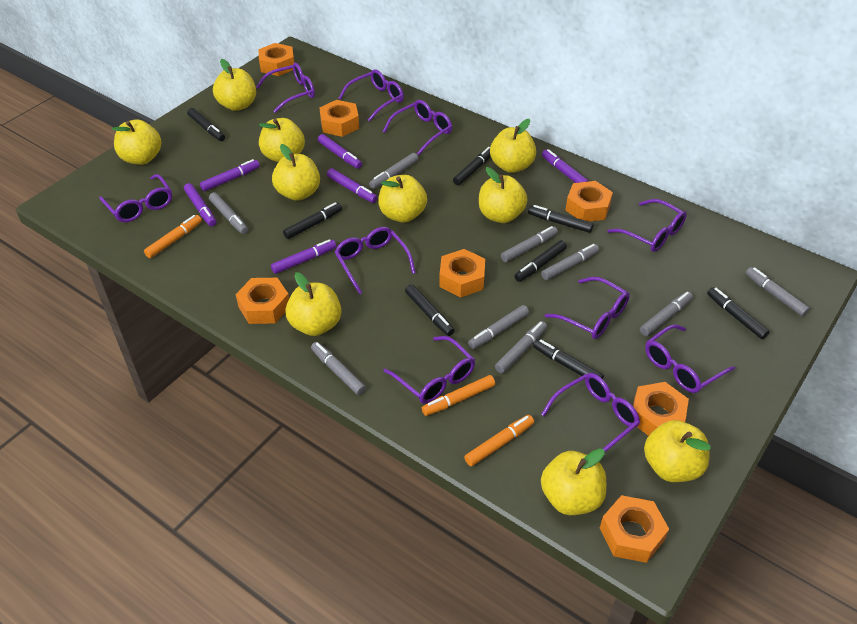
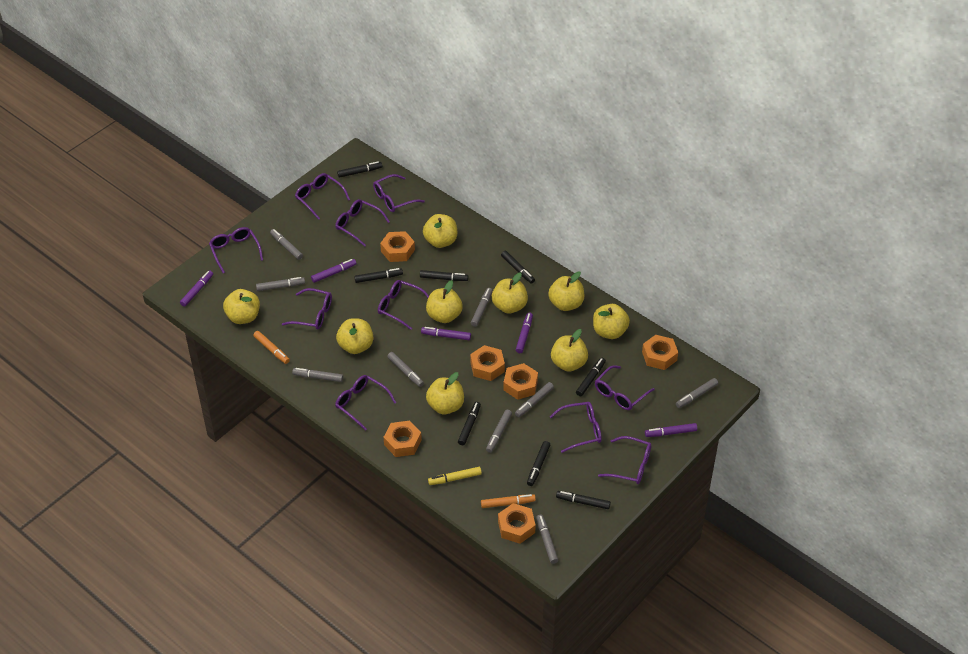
orange marker: [144,215,202,258] [422,375,495,416] [464,415,534,466] = 3 -> [253,331,290,364] [481,494,536,508] = 2
orange nut: [236,278,289,324] [258,43,294,76] [319,100,359,137] [439,249,485,298] [566,181,613,222] [600,495,669,563] [633,382,689,436] = 7 -> [380,231,415,262] [384,421,422,457] [470,345,505,381] [498,503,536,544] [503,363,538,400] [642,335,678,370] = 6
purple marker: [184,183,216,226] [200,159,260,191] [271,239,336,274] [318,134,362,169] [327,168,378,203] [542,149,589,183] = 6 -> [180,270,213,307] [311,259,357,283] [421,327,471,340] [516,313,533,353] [645,423,697,437] = 5
yellow apple: [112,119,161,165] [213,59,256,111] [259,118,305,162] [272,144,320,201] [285,272,341,336] [378,175,427,223] [479,167,527,223] [490,119,536,173] [541,448,606,515] [644,420,711,482] = 10 -> [223,289,260,324] [336,318,373,354] [423,214,457,248] [426,280,462,323] [426,372,464,414] [492,272,528,314] [548,271,584,311] [551,329,588,372] [593,304,630,339] = 9
yellow marker: none = 0 -> [428,467,482,485] = 1

